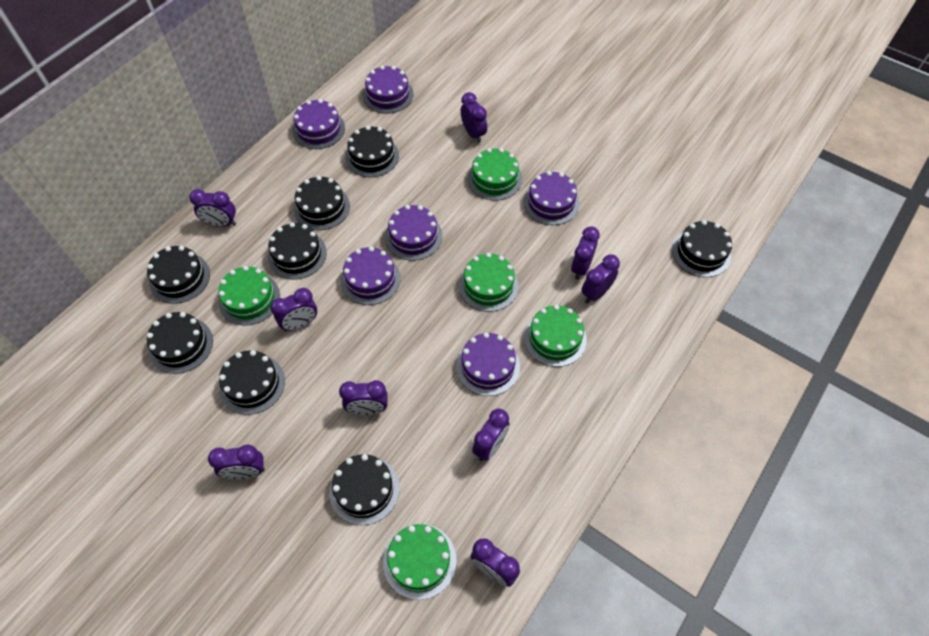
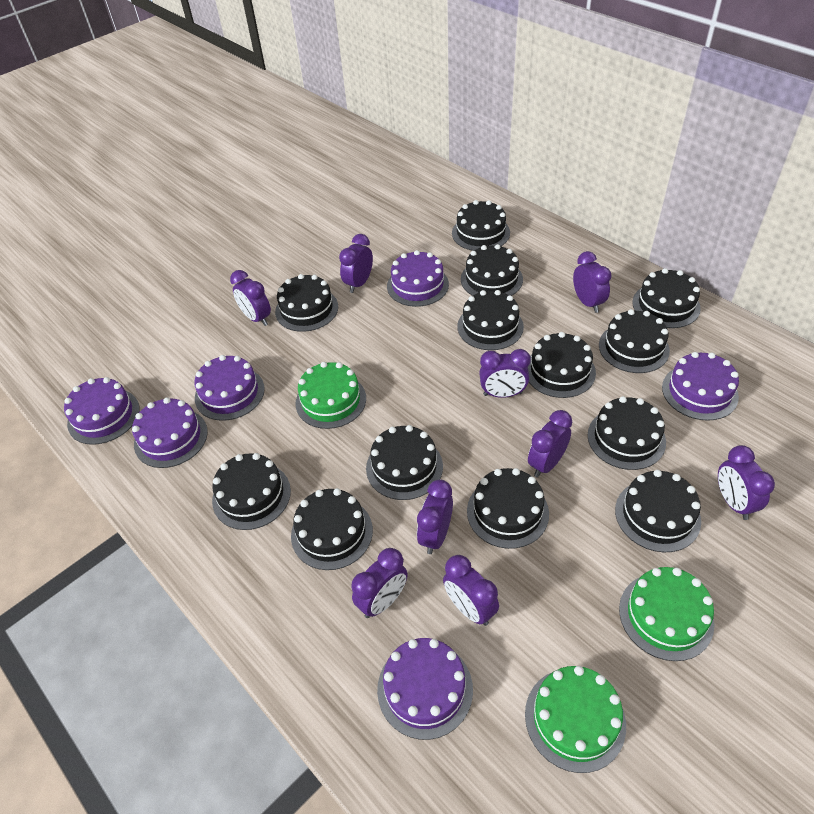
black cake: [147,246,210,304] [147,312,213,374] [219,350,285,415] [268,222,327,279] [293,176,350,230] [329,454,400,525] [345,126,399,177] [672,220,732,277] = 8 -> [212,453,291,530] [275,274,338,332] [291,488,373,570] [366,425,443,500] [452,200,510,251] [457,290,524,350] [461,244,523,296] [467,468,549,549] [528,332,596,398] [587,396,666,470] [599,309,670,373] [615,470,701,552] [632,268,701,328] = 13
green cake: [218,266,280,326] [383,524,457,600] [459,253,519,312] [467,148,522,200] [524,305,587,367] = 5 -> [296,362,366,429] [525,666,626,773] [619,567,714,661] = 3

